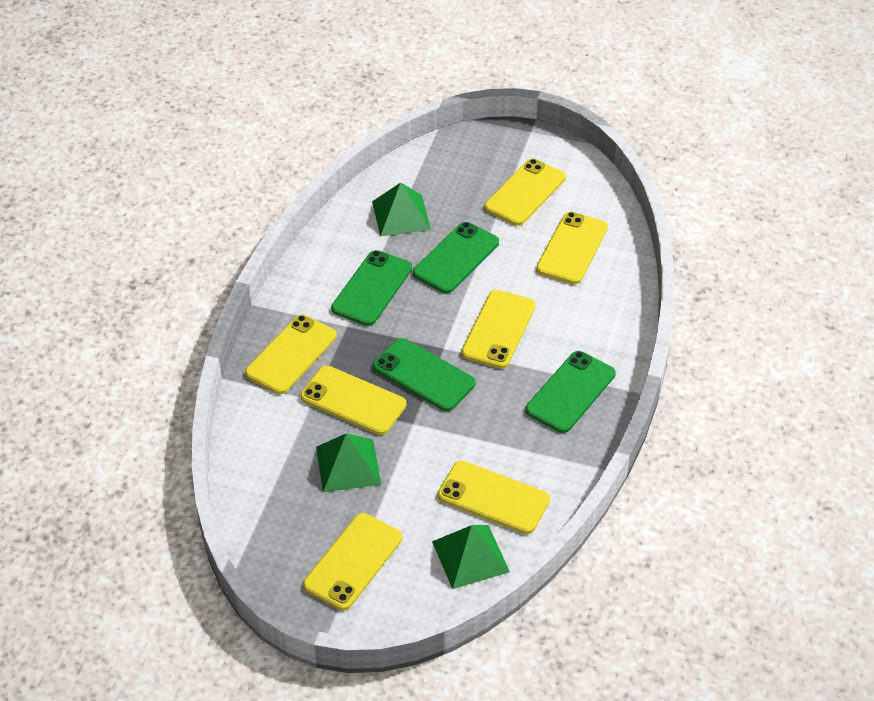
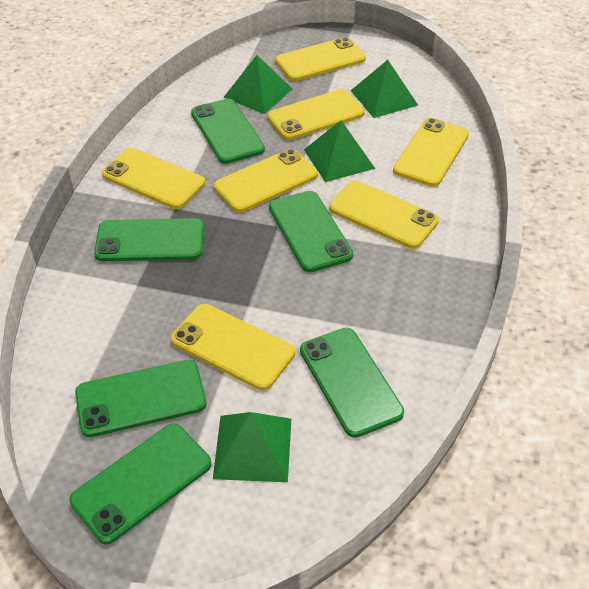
green phone: [331,250,412,326] [373,338,475,411] [413,222,499,293] [525,351,616,433] = 4 -> [69,424,211,544] [75,360,206,437] [94,218,204,261] [191,98,265,164] [269,191,353,272] [300,328,404,438] = 6
green pyramid: [316,433,381,492] [372,182,431,236] [432,525,510,589] = 3 -> [213,412,291,482] [224,55,292,114] [304,120,375,182] [351,60,418,118] = 4

